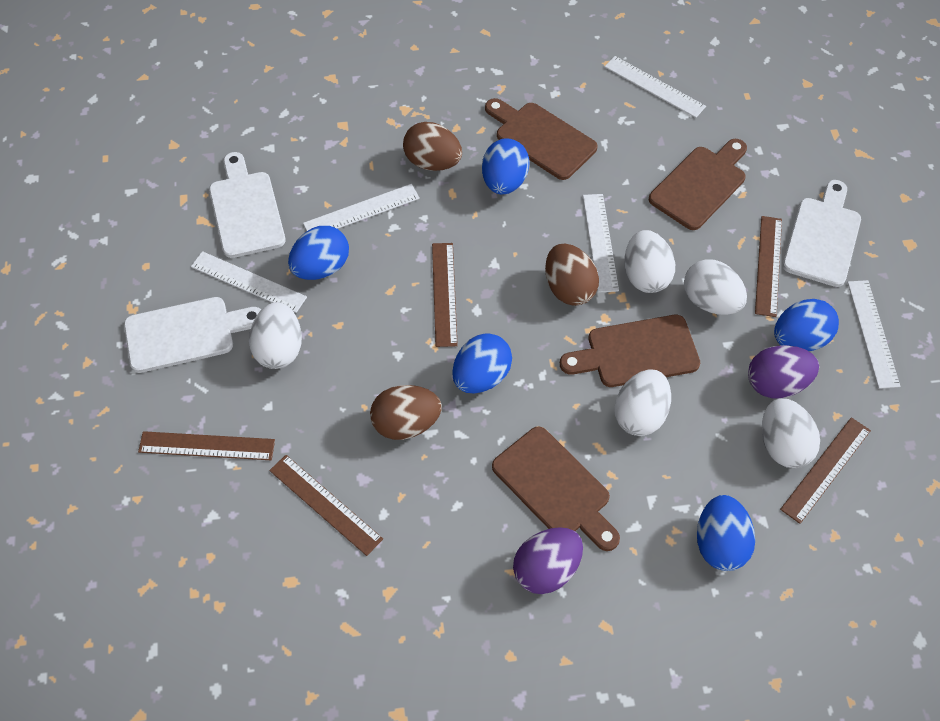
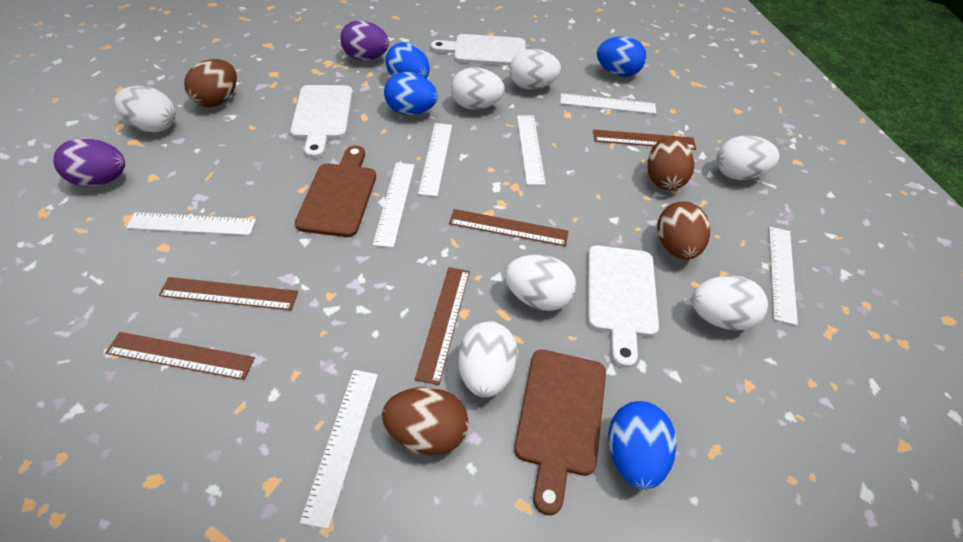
blue egg: [288,226,349,280] [452,333,512,393] [482,138,530,194] [697,495,755,571] [774,299,839,351] = 5 -> [384,72,438,115] [385,42,430,78] [597,36,646,77] [609,401,676,490] = 4
brown cutting board: [485,98,598,180] [492,426,620,551] [560,315,700,387] [649,139,747,230] = 4 -> [295,145,376,237] [514,350,606,515] = 2
brown egg: [370,385,442,440] [403,122,462,171] [545,244,599,306] = 3 -> [184,59,237,107] [382,387,469,455] [647,136,695,190] [657,201,710,259] = 4
white egg: [249,302,302,369] [614,369,671,436] [624,230,675,293] [684,259,747,315] [762,398,820,468] = 5 -> [114,86,176,132] [451,67,505,110] [458,321,518,397] [505,255,576,311] [509,49,561,90] [692,275,768,331] [716,135,780,180] = 7
white ruler: [191,251,307,313] [303,184,420,231] [583,194,619,293] [604,56,706,118] [847,280,900,389] = 5 -> [126,212,256,235] [300,370,378,529] [373,163,414,248] [418,123,452,197] [517,115,546,185] [560,93,656,114] [769,227,798,326] = 7

